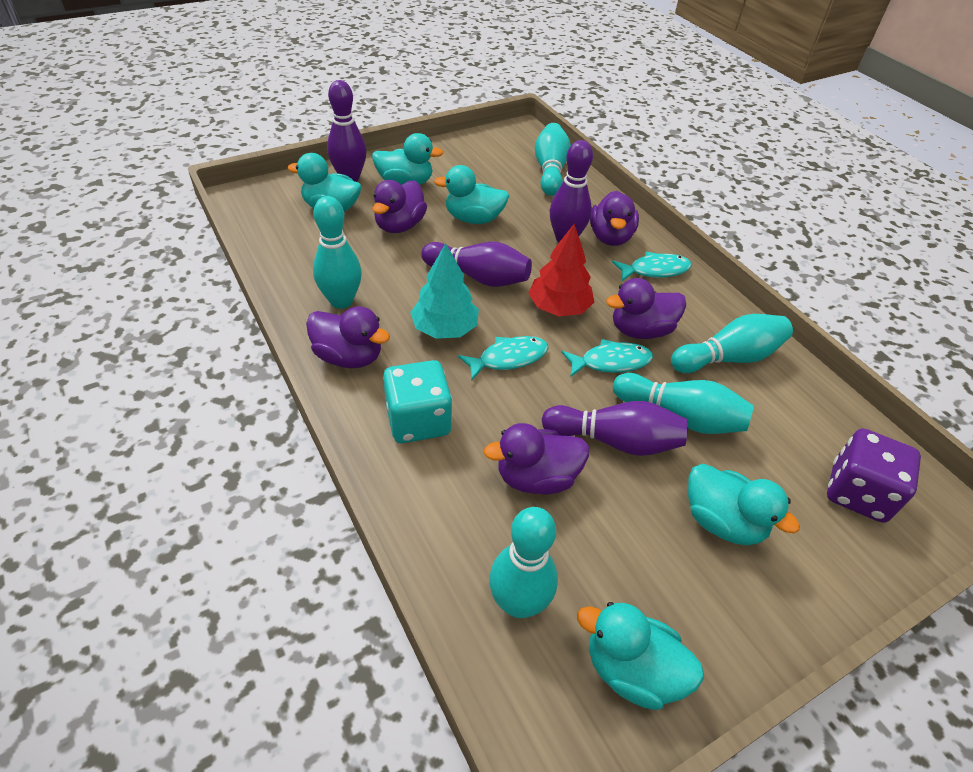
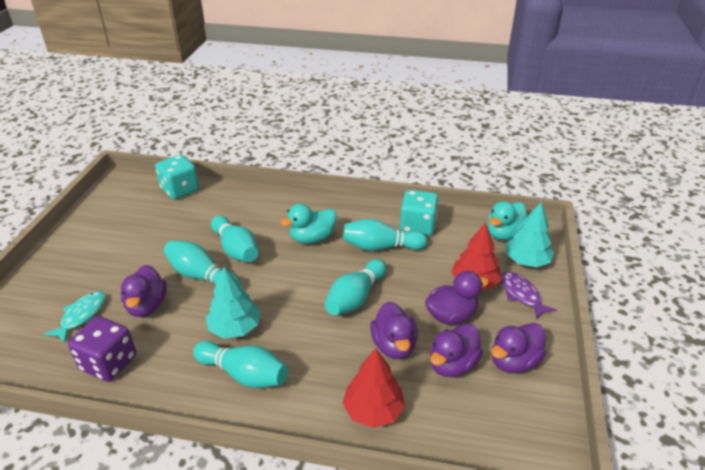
purple bowling pin: [327,80,367,182] [421,242,532,287] [541,401,688,456] [549,140,593,243] = 4 -> none = 0
purple fish: none = 0 -> [501,272,557,320] = 1
red tree: [528,224,594,316] = 1 -> [342,348,405,428] [451,222,502,289] = 2
turquoise dice: [383,360,452,443] = 1 -> [155,155,199,199] [400,190,439,236] = 2
turquoise duck: [288,153,362,212] [372,133,444,185] [434,165,509,224] [577,602,704,710] [688,464,800,546] = 5 -> [281,204,337,244] [487,201,527,240] = 2
turquoise fish: [458,336,549,381] [561,339,653,377] [612,252,692,281] = 3 -> [44,291,106,343] = 1
turquoise tree: [410,243,479,339] = 1 -> [206,267,260,338] [505,202,554,267] = 2

